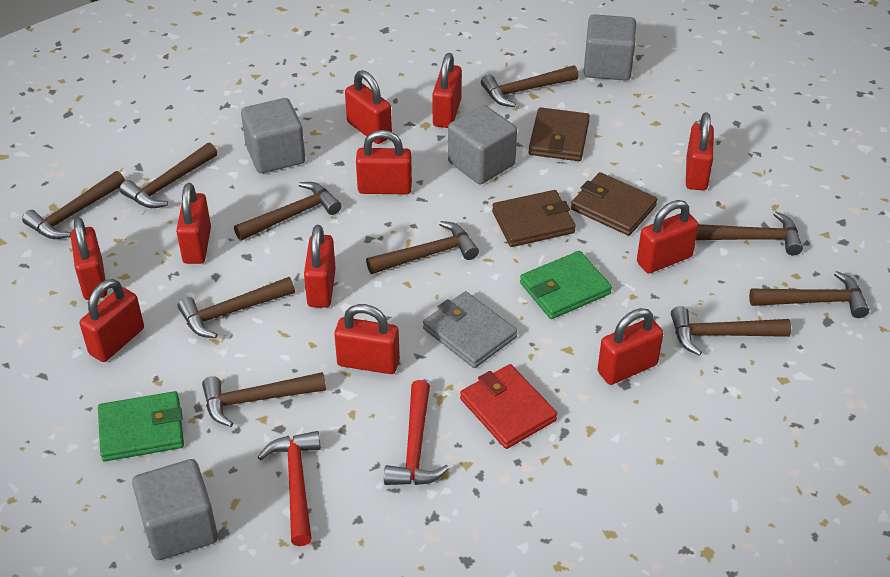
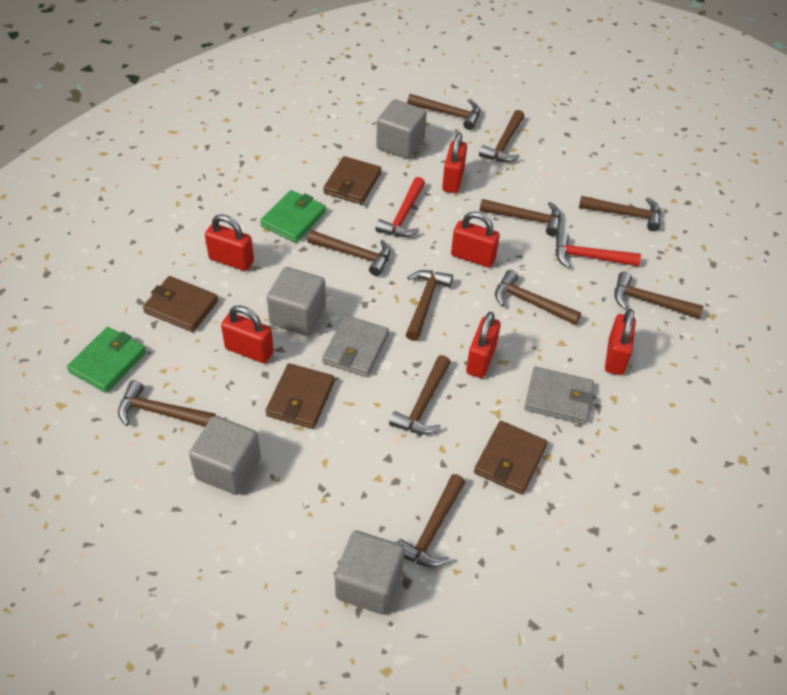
brown hammer: [22,171,125,239] [120,143,217,208] [178,277,295,338] [202,372,326,427] [234,182,342,241] [366,221,479,274] [481,65,579,107] [671,306,791,356] [696,212,803,255] [749,271,869,318] = 10 -> [118,380,216,427] [307,230,390,276] [389,355,451,434] [397,474,465,568] [406,270,453,341] [407,94,480,130] [479,110,525,162] [479,199,561,236] [495,270,581,325] [579,196,661,231] [614,272,704,319] = 11
brown wallet: [492,190,576,247] [528,107,590,161] [571,172,657,236] = 3 -> [143,276,218,332] [265,363,335,429] [323,156,381,204] [474,421,548,494] = 4
grey wallet: [423,291,517,368] = 1 -> [322,315,389,377] [524,367,594,424] = 2
red padlock: [70,217,107,300] [80,279,144,362] [176,183,211,264] [304,225,336,308] [334,304,400,374] [345,70,392,144] [356,130,412,194] [432,53,462,128] [598,308,663,385] [637,200,699,273] [686,112,714,190] = 11 -> [205,214,254,271] [221,305,274,363] [442,132,467,193] [451,211,500,267] [466,312,501,378] [605,309,636,375] = 6
red wallet: [460,364,557,449] = 1 -> none = 0

